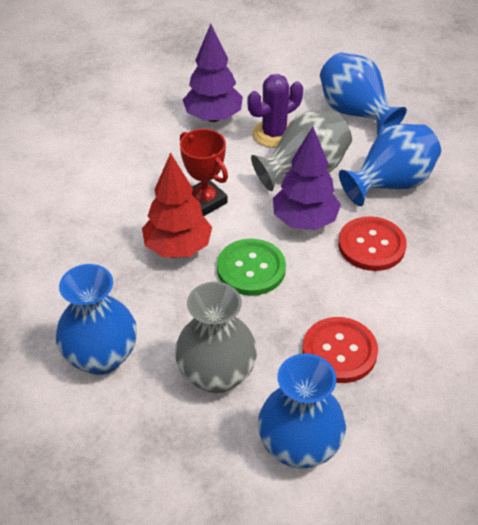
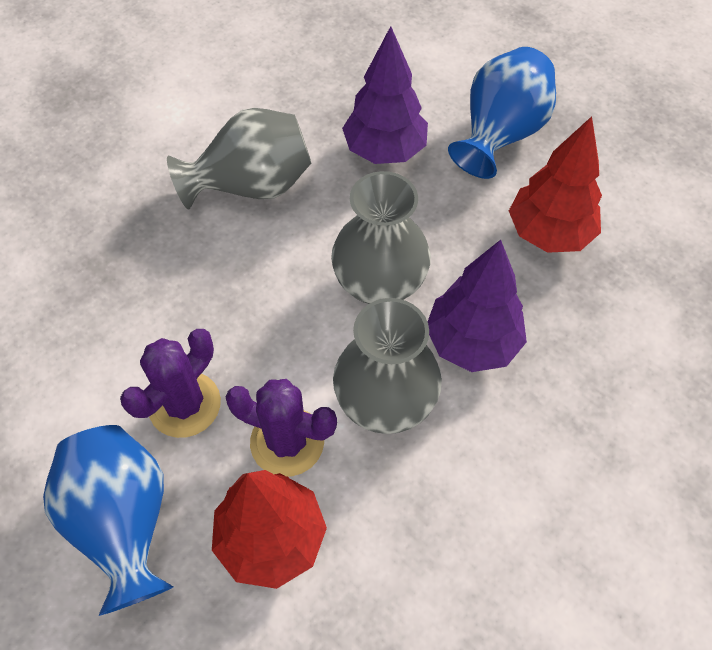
blue vase: [56,264,137,375] [258,354,346,468] [320,53,407,135] [339,124,441,206] = 4 -> [43,425,173,616] [448,47,556,179] = 2
green button: [217,239,286,296] = 1 -> none = 0
grey vase: [175,282,257,393] [251,111,352,191] = 2 -> [167,108,311,210] [331,171,431,304] [333,298,442,434] = 3
purple cactus: [248,74,303,148] = 1 -> [120,329,221,438] [225,379,337,477] = 2
red button: [302,317,378,383] [338,216,407,271] = 2 -> none = 0
red tree: [142,153,212,258] = 1 -> [212,470,327,589] [509,116,602,253] = 2
red trophy: [180,129,228,216] = 1 -> none = 0

